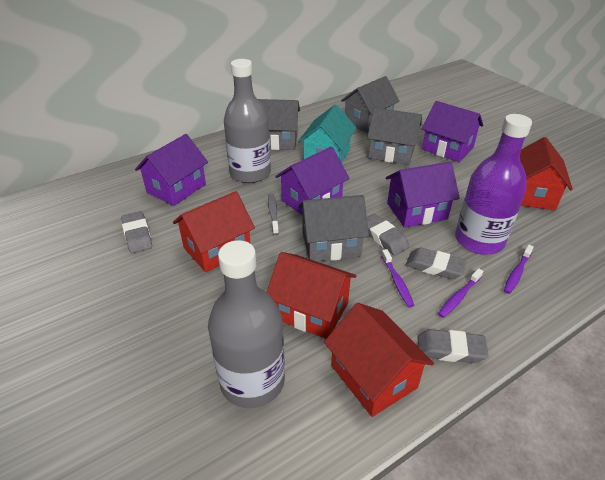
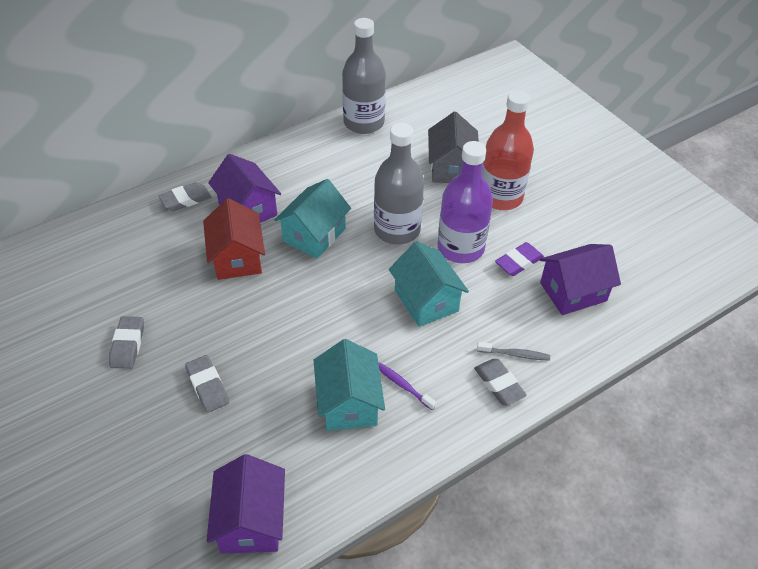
grey house: [258,99,300,150] [298,195,369,262] [341,76,400,133] [367,108,422,165] = 4 -> [428,112,479,183] = 1
purple eraser: none = 0 -> [495,242,544,276] = 1
purple house: [135,134,208,206] [275,147,349,215] [386,162,460,228] [422,101,484,162] = 4 -> [207,454,285,554] [208,154,281,223] [540,244,621,315] = 3
purple toothbrush: [381,249,414,308] [438,268,483,318] [504,245,534,294] = 3 -> [378,362,436,410] = 1
red bottle: none = 0 -> [482,90,534,210] = 1
red house: [173,191,255,272] [267,252,357,339] [324,303,434,417] [520,137,573,210] = 4 -> [203,198,265,280] = 1
turquoise house: [298,104,356,163] = 1 -> [274,179,351,258] [313,339,385,431] [389,241,469,327] = 3

